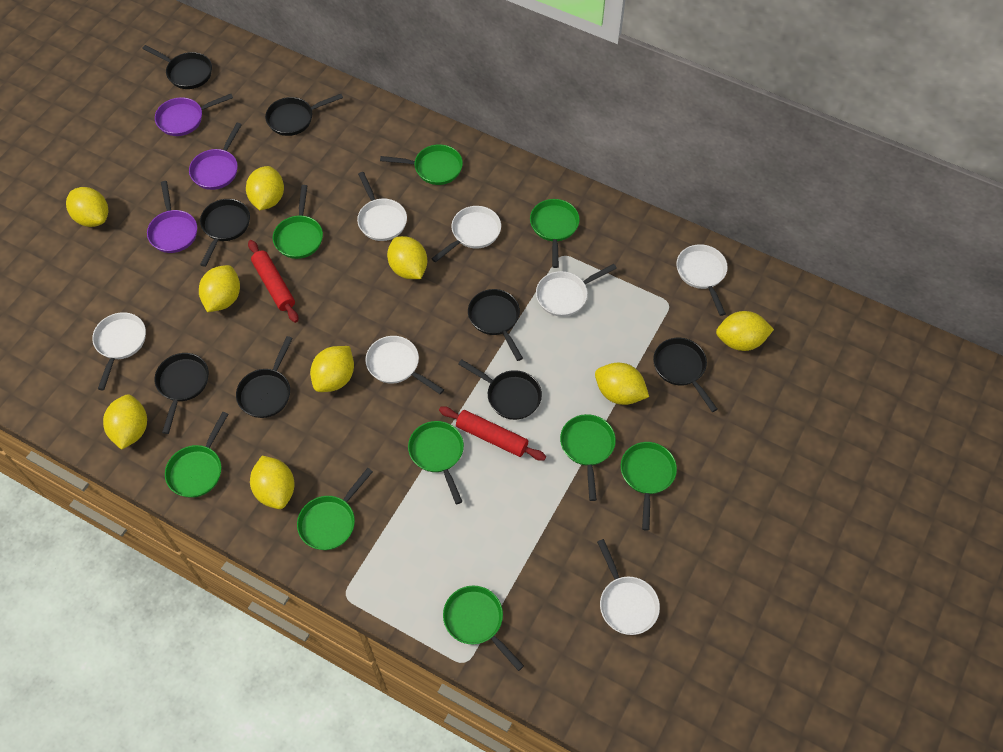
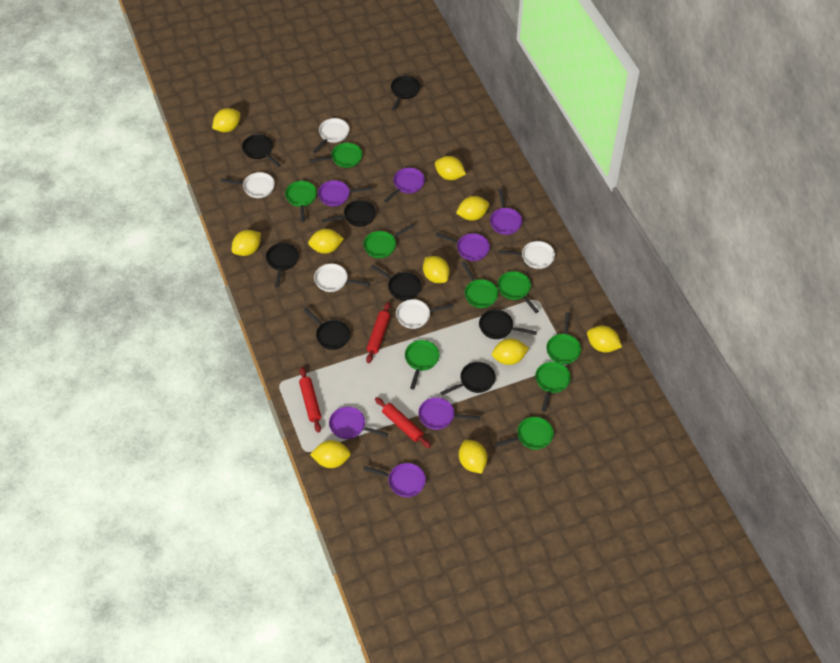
purple pan: [147,181,197,253] [155,94,233,136] [189,123,242,190] = 3 -> [318,180,372,206] [329,407,388,439] [363,463,426,497] [384,168,425,203] [418,397,480,430] [435,233,490,261] [490,189,522,235] = 7
red rolling pin: [248,240,298,323] [439,406,546,461] = 2 -> [299,367,321,433] [366,302,390,363] [375,397,431,448] = 3
white pan: [92,312,146,390] [357,172,407,241] [365,336,444,394] [431,206,501,263] [536,264,617,317] [597,539,660,635] [676,244,728,316] = 7 -> [220,172,275,198] [313,118,350,153] [314,264,370,292] [396,299,454,329] [499,241,555,269] = 5
yellow lemon: [66,187,108,227] [103,394,147,450] [199,265,240,312] [246,166,284,210] [250,456,294,509] [310,346,354,392] [387,236,427,279] [595,363,649,405] [716,311,774,351] = 9 -> [212,108,240,132] [232,230,261,256] [308,229,344,254] [310,440,351,468] [423,256,450,283] [435,156,466,180] [456,196,489,221] [459,440,487,474] [492,338,529,365] [587,326,622,353] = 10

